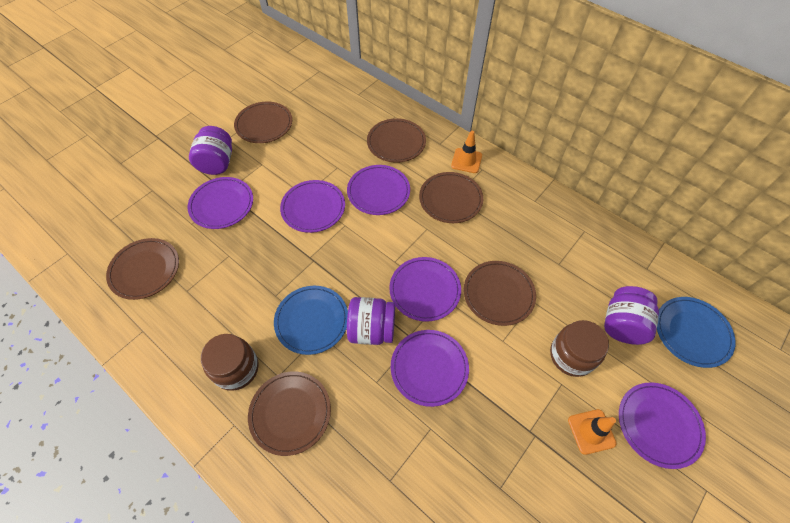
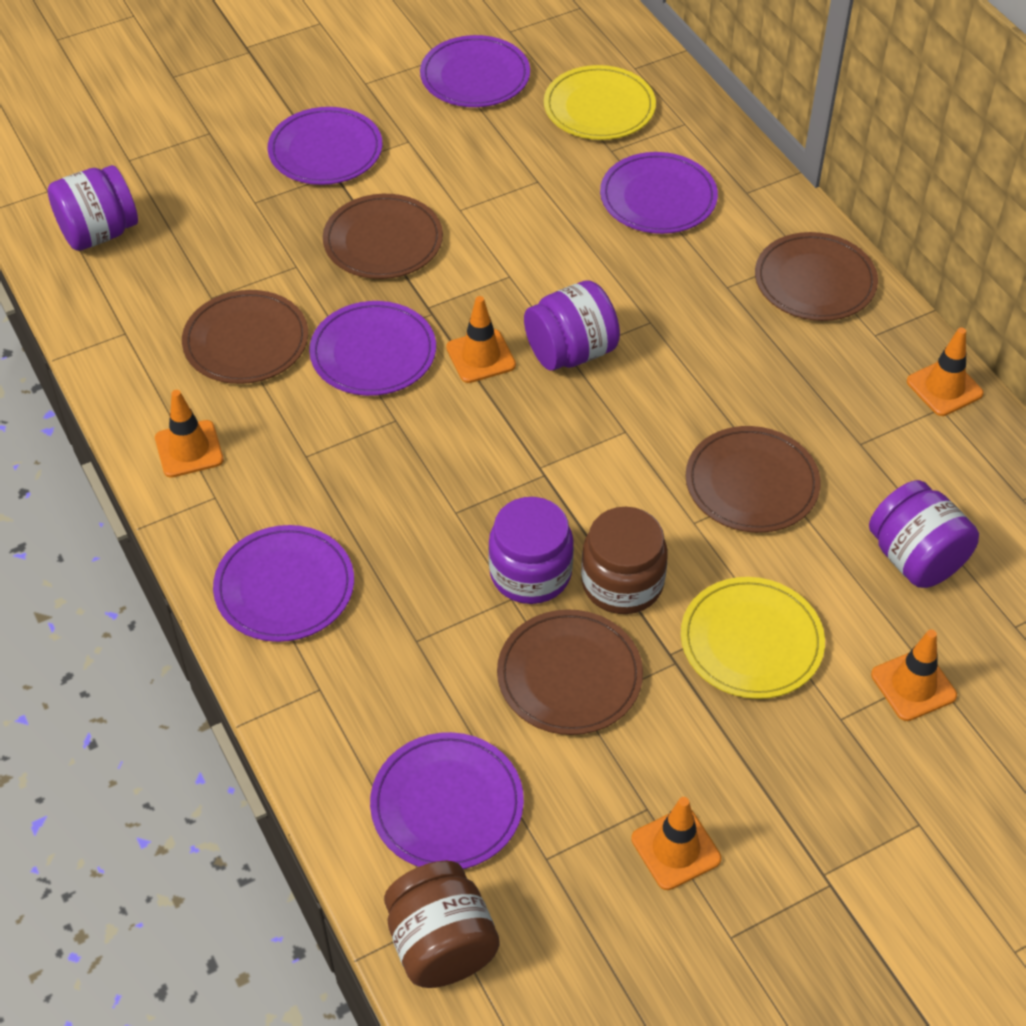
blue plate: [274,286,348,355] [657,297,736,368] = 2 -> none = 0
brown plate: [106,238,179,300] [234,102,292,143] [248,371,331,456] [367,118,426,163] [419,172,483,223] [464,261,536,326] = 6 -> [182,290,308,384] [323,194,443,279] [497,609,643,735] [685,426,821,533] [755,232,878,321] = 5
orange traffic cone: [451,131,482,173] [568,409,617,455] = 2 -> [155,390,224,478] [446,296,516,383] [631,797,721,890] [871,629,957,721] [907,327,984,416] = 5
purple jar: [189,126,232,175] [347,297,395,345] [604,286,659,345] = 3 -> [47,165,138,251] [488,497,574,604] [524,280,620,370] [869,480,979,588] = 4
yellow plate: none = 0 -> [544,65,656,140] [681,577,825,699] = 2

